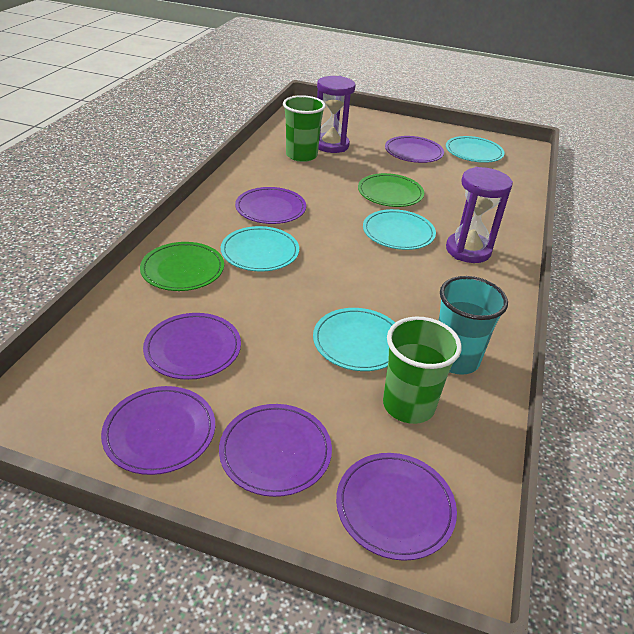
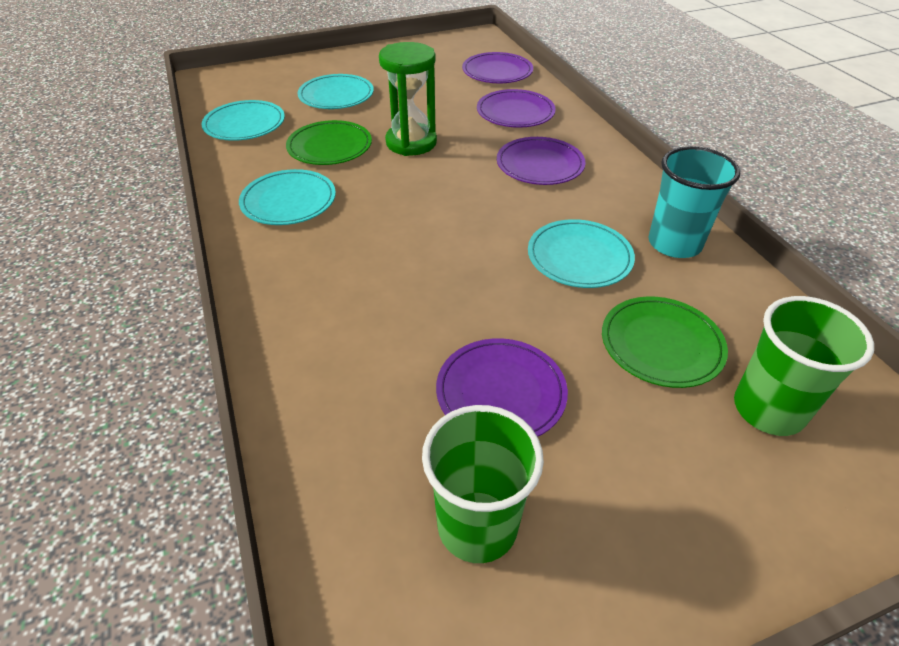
green hourglass: none = 0 -> [379,42,437,156] = 1
purple hourglass: [317,76,355,153] [446,167,513,263] = 2 -> none = 0
purple plate: [101,386,215,475] [143,313,241,380] [219,404,332,497] [235,187,306,224] [336,453,457,561] [385,136,444,163] = 6 -> [436,338,568,437] [462,52,533,83] [477,89,556,128] [497,137,586,185] = 4

